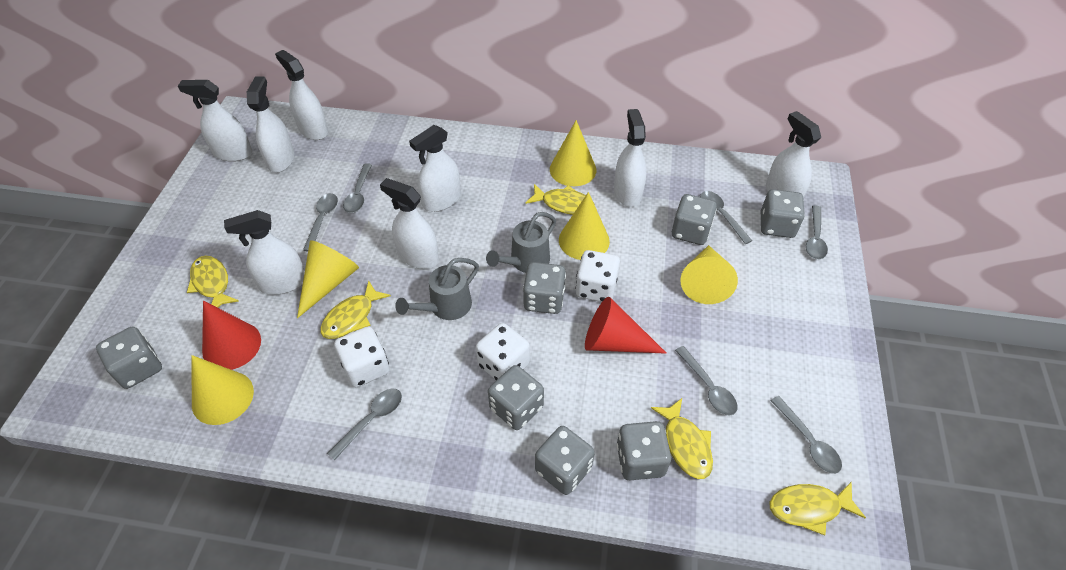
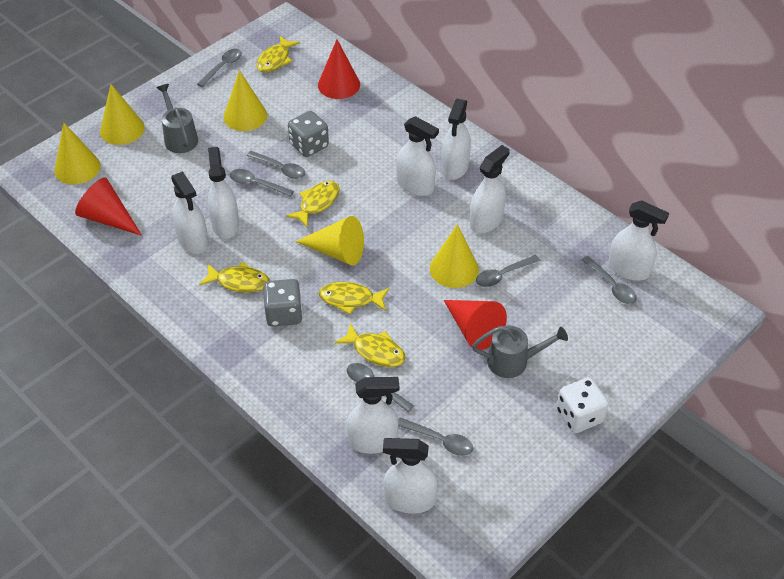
grey dice: [96,326,162,389] [488,365,544,430] [523,262,566,314] [535,426,595,495] [617,421,671,480] [672,194,717,245] [761,189,805,238] = 7 -> [263,279,303,327] [288,111,329,157] = 2
red cone: [202,301,261,370] [585,297,667,354] = 2 -> [75,178,142,236] [318,40,360,99] [444,300,507,350] = 3
white dice: [334,326,390,387] [476,323,530,380] [575,250,620,302] = 3 -> [556,377,608,433] = 1

